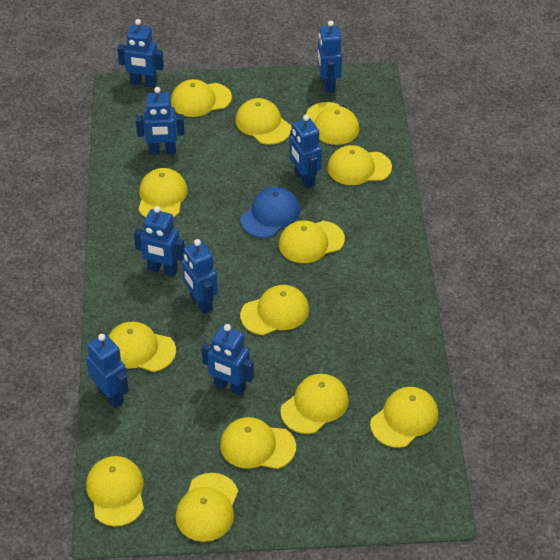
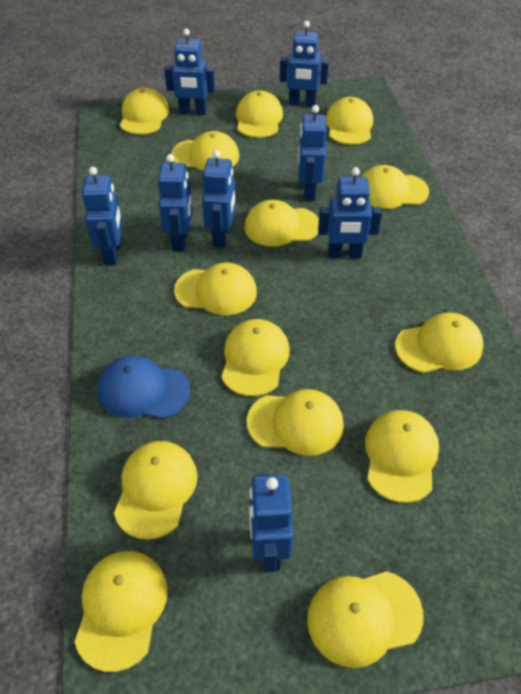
yellow cap: [86,456,144,526] [108,322,176,372] [138,168,187,218] [171,79,232,117] [176,473,238,542] [220,417,296,469] [236,98,292,145] [240,285,309,335] [279,220,345,263] [281,374,349,434] [306,102,359,145] [327,145,392,185] [370,387,438,448] = 13 -> [75,551,168,672] [114,441,198,540] [120,88,169,135] [171,131,239,171] [174,263,257,315] [222,319,290,396] [236,90,283,138] [244,200,319,246] [247,389,344,456] [307,571,423,668] [326,97,373,145] [361,165,429,209] [365,410,439,503] [395,313,483,373] = 14

